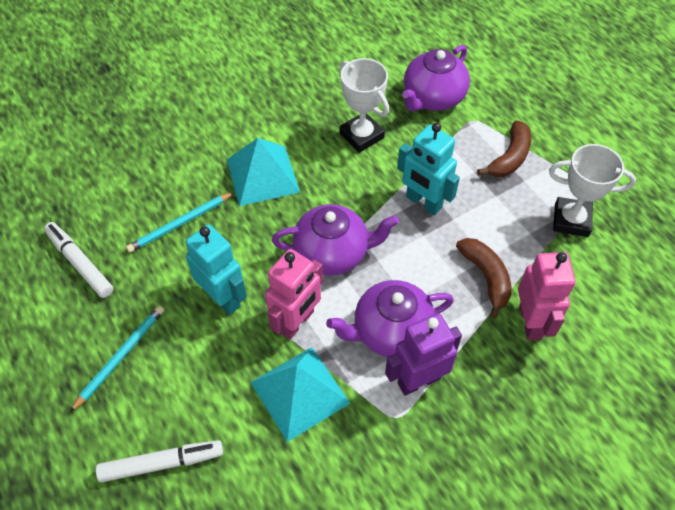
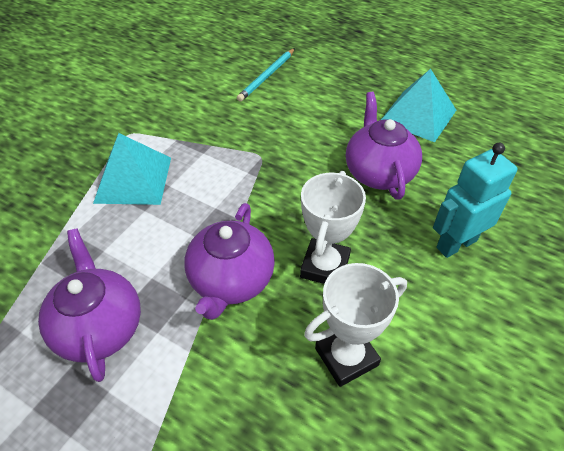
brown banana: [456,238,512,319] [477,120,531,177] = 2 -> none = 0
pink robot: [265,249,323,340] [518,252,576,340] = 2 -> none = 0
purple robot: [385,313,462,396] = 1 -> none = 0
turquoise pencil: [70,306,164,412] [126,192,234,253] = 2 -> [237,48,295,102] = 1
turquoise robot: [186,224,247,315] [397,123,460,215] = 2 -> [433,143,517,258] = 1
white marker: [44,222,114,298] [96,440,223,483] = 2 -> none = 0

